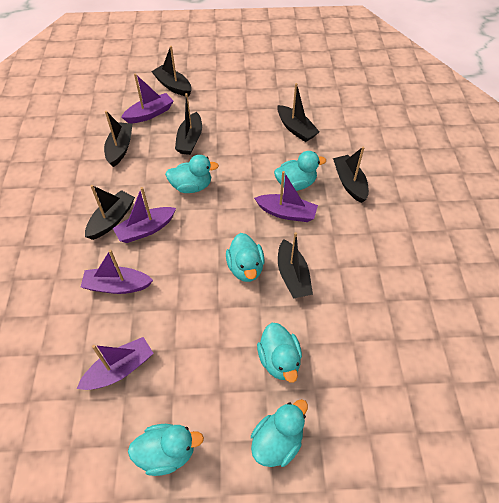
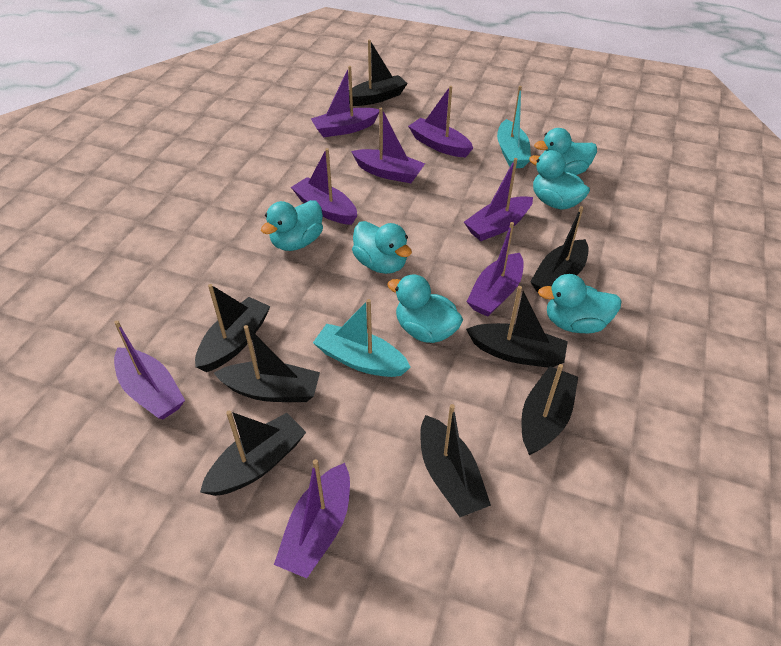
black boat: [85,185,135,240] [104,111,132,167] [151,46,191,97] [175,93,202,155] [277,83,320,142] [278,232,313,299] [333,147,369,203] = 7 -> [195,284,271,372] [200,410,306,496] [214,325,320,402] [349,40,408,106] [420,404,491,517] [466,286,568,368] [522,364,578,455] [530,206,589,292] = 8
purple boat: [77,337,154,390] [81,250,153,294] [113,187,176,243] [121,73,173,123] [254,171,318,222] = 5 -> [114,320,185,419] [274,459,350,578] [291,148,357,225] [311,66,379,138] [351,108,425,183] [408,86,473,157] [464,158,533,241] [466,222,524,317] = 8
turquoise boat: none = 0 -> [313,299,411,377] [497,86,531,168] = 2

